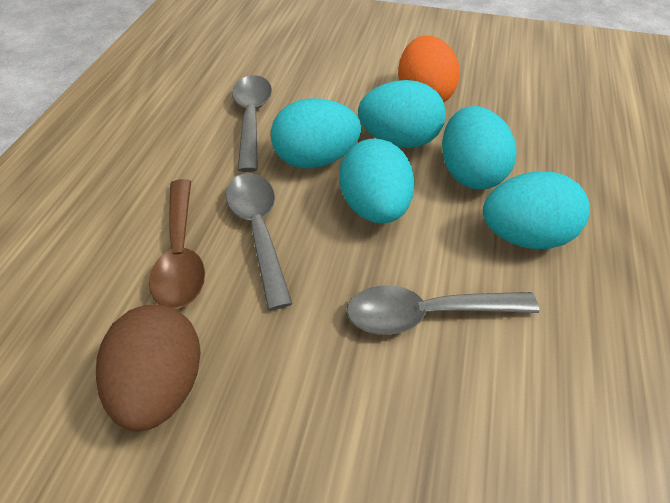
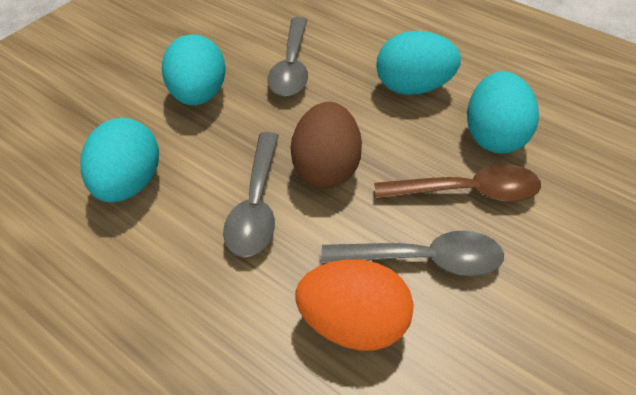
turquoise egg: [271,98,361,169] [339,139,415,223] [358,80,446,148] [442,106,517,190] [483,172,590,249] = 5 -> [80,118,159,202] [162,35,225,105] [376,31,461,95] [467,71,539,154] = 4

